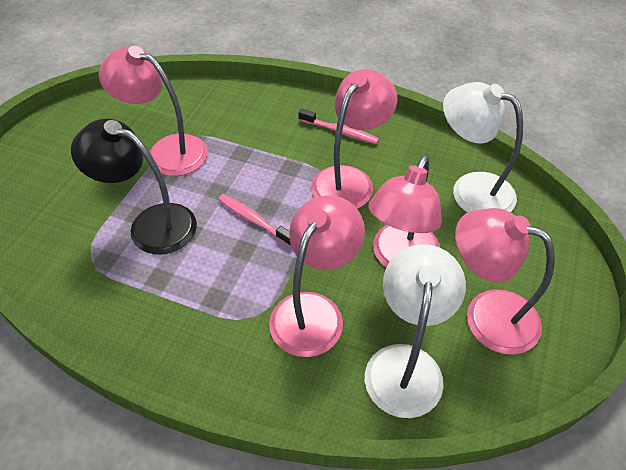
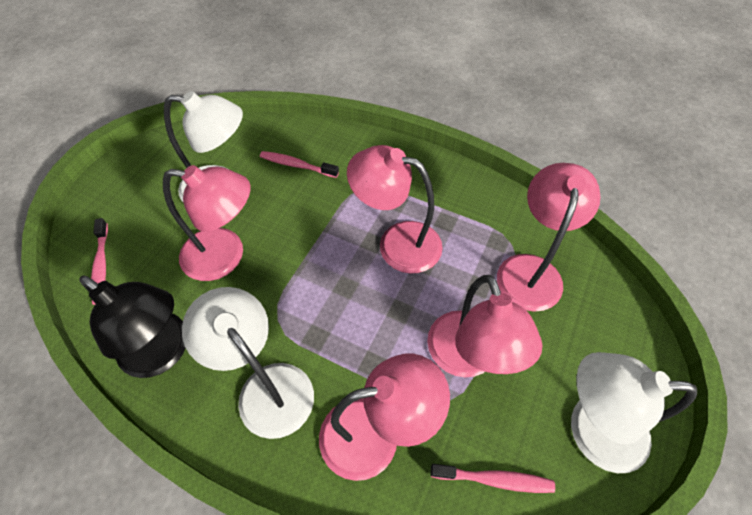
pink toothbrush: [218,194,292,247] [299,109,379,144] = 2 -> [91,218,108,305] [260,151,339,178] [430,464,555,493] = 3
white lamp: [365,244,466,418] [443,82,523,213] = 2 -> [164,91,243,202] [182,287,314,439] [571,352,697,473] = 3

